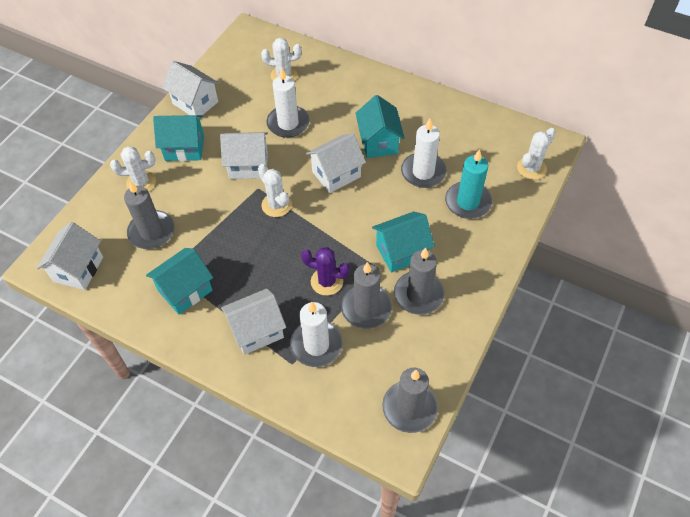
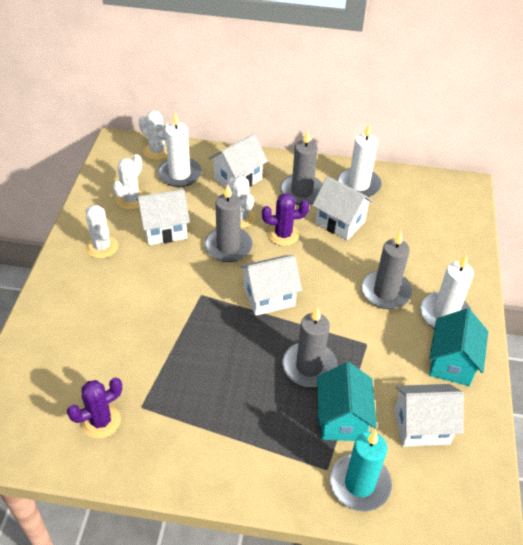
purple cactus: [301,247,350,296] = 1 -> [67,378,122,439] [262,193,309,246] = 2
turquoise house: [146,248,213,315] [153,115,204,161] [356,95,405,158] [372,212,435,272] = 4 -> [317,362,377,441] [429,308,488,386] = 2

